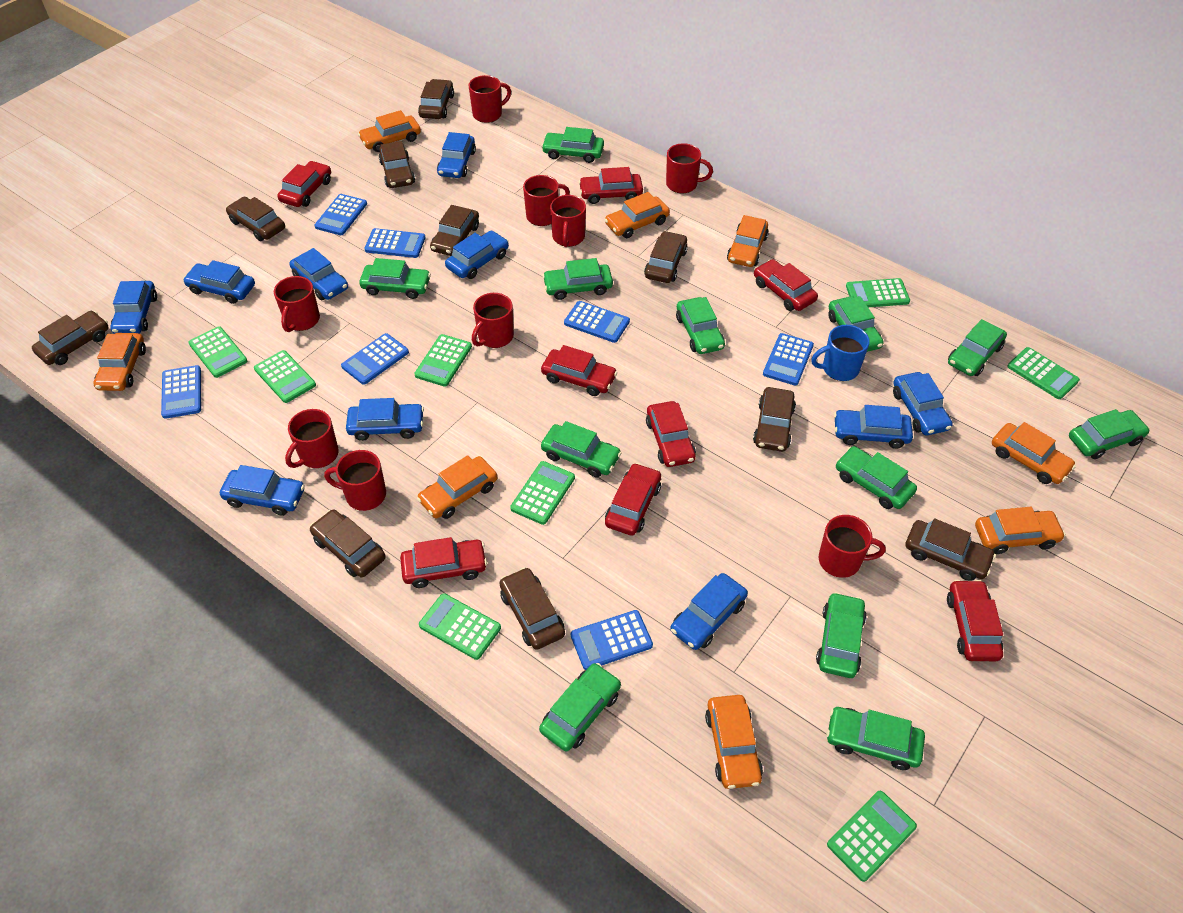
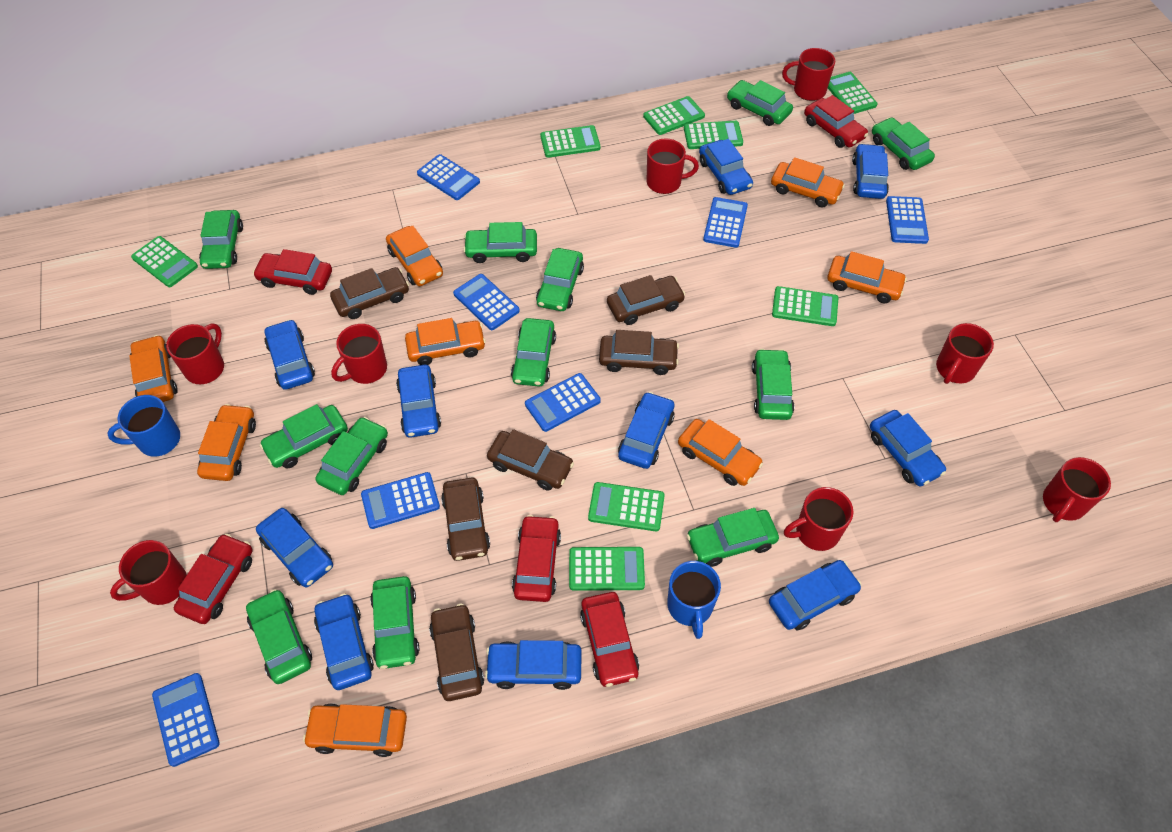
blue mug: [811,325,870,381] = 1 -> [107,395,180,457] [667,561,721,639] = 2
brown car: [32,311,109,365] [226,197,285,241] [310,509,386,577] [379,141,415,188] [418,79,454,119] [430,205,479,256] [500,567,565,650] [644,231,688,283] [753,387,796,452] [906,518,996,581] = 10 -> [330,267,409,319] [429,604,484,701] [441,477,490,561] [487,429,574,491] [599,330,679,375] [607,275,686,325] = 6
red car: [278,161,331,207] [400,537,487,588] [541,345,618,396] [579,167,643,204] [605,463,661,536] [646,401,696,467] [754,259,818,311] [947,580,1003,661] = 8 -> [174,534,253,624] [253,249,332,295] [512,515,561,602] [580,592,639,687] [804,95,868,148] = 5
red mug: [274,276,320,332] [285,409,339,468] [324,450,386,511] [468,75,511,123] [472,293,514,348] [523,175,570,226] [550,195,586,247] [666,143,713,193] [818,515,886,578] = 9 -> [110,540,187,605] [166,323,224,384] [331,324,387,384] [646,138,699,194] [782,48,835,101] [784,487,853,551] [936,323,994,384] [1043,457,1111,522] = 8

